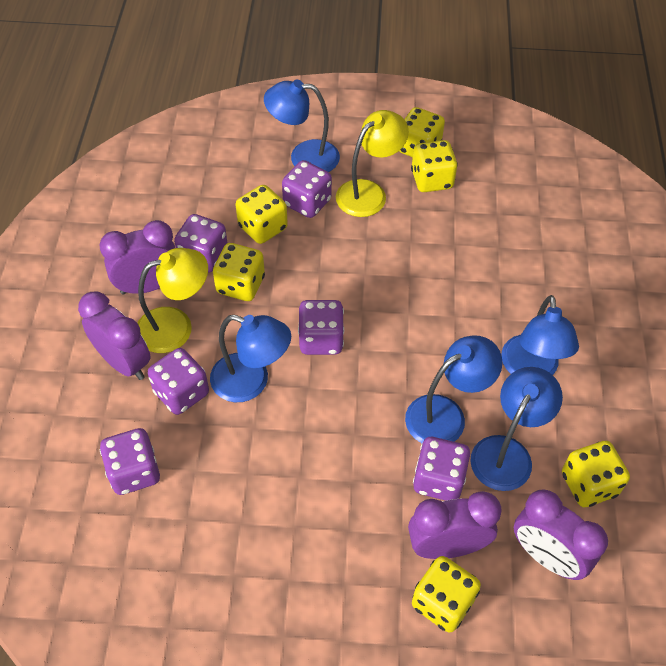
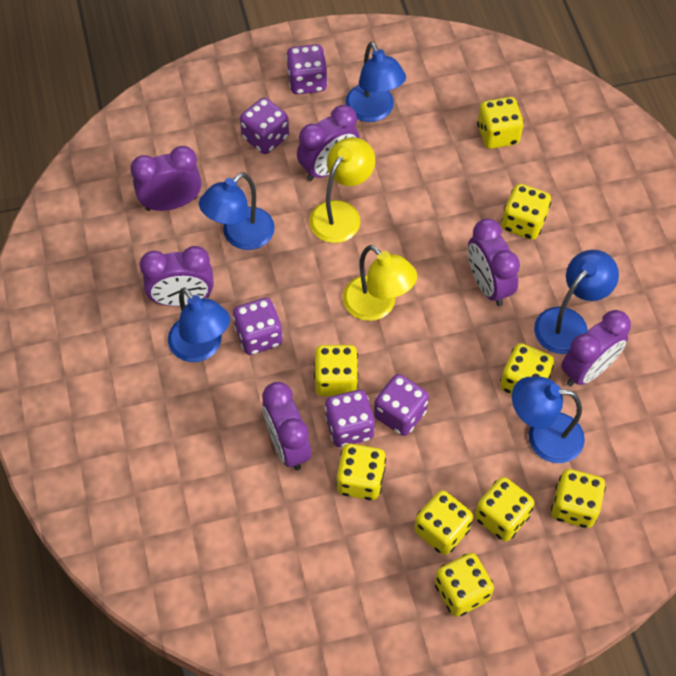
purple clock: [78,291,151,380] [100,220,175,295] [408,491,502,559] [514,489,608,580] = 4 -> [130,146,202,211] [139,246,214,306] [262,382,311,470] [297,105,360,181] [468,218,520,306] [561,310,631,387] = 6
purple dice: [100,428,160,495] [148,348,209,415] [174,214,227,273] [282,160,332,218] [298,300,344,355] [413,437,470,501] = 6 -> [233,298,283,355] [240,98,289,154] [286,44,328,94] [325,390,375,447] [374,374,429,436] = 5
yellow dice: [213,243,265,301] [236,185,288,244] [399,107,445,157] [411,140,458,192] [412,556,481,633] [562,441,630,508] = 6 -> [314,345,359,396] [336,443,386,500] [414,490,473,555] [435,553,494,617] [475,477,535,541] [477,97,524,149] [500,343,554,395] [501,184,551,240] [551,469,606,528] = 9

